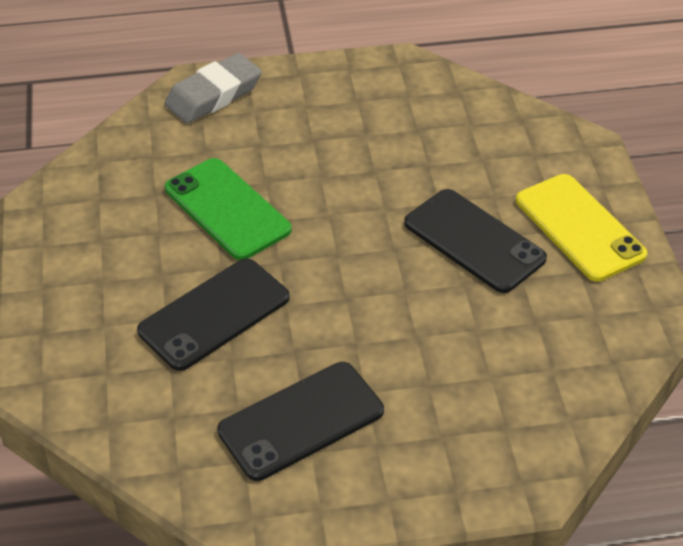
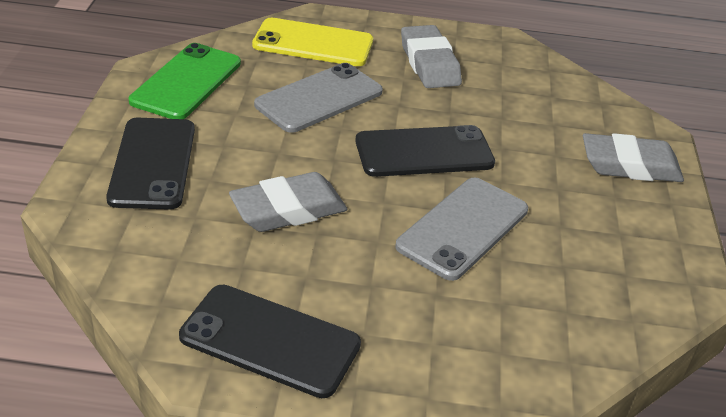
grey eraser: [165,53,262,123] = 1 -> [229,172,347,232] [401,25,462,88] [583,133,684,182] = 3
grey phone: none = 0 -> [254,63,383,133] [395,177,528,281] = 2

